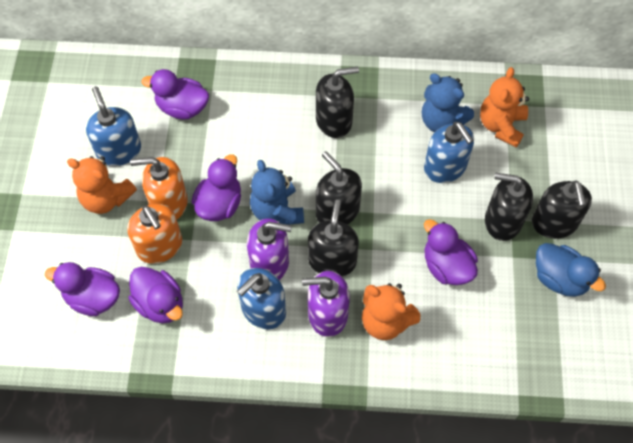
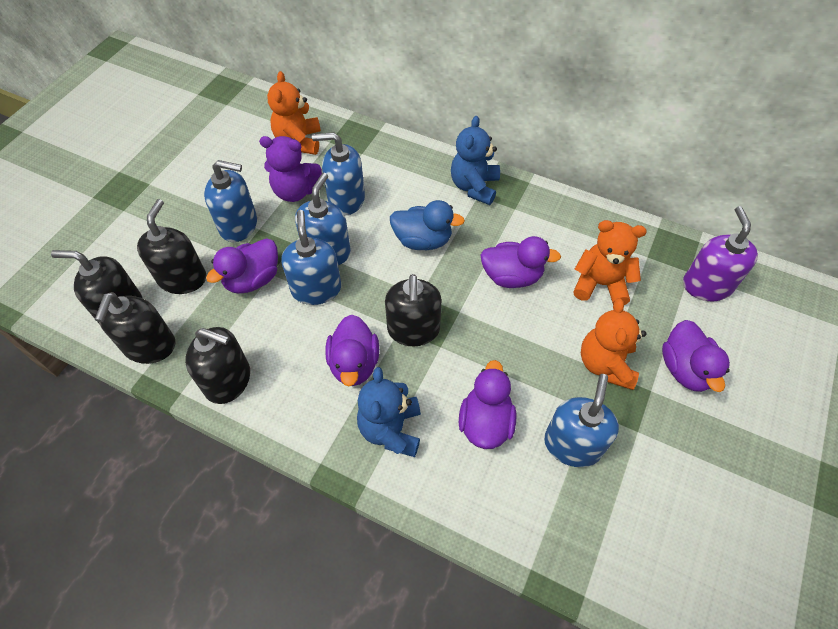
blue soap dispenser: [86,86,141,166] [237,268,286,329] [424,122,474,183] = 3 -> [204,160,257,242] [281,210,341,305] [295,173,351,265] [312,132,365,216] [544,374,619,467] = 5
orange soap dispenser: [127,204,182,264] [130,157,188,219] = 2 -> none = 0
purple soap dispenser: [247,218,292,280] [302,271,350,337] = 2 -> [683,206,758,301] = 1
purple teddy bear: none = 0 -> [259,136,322,202] = 1

